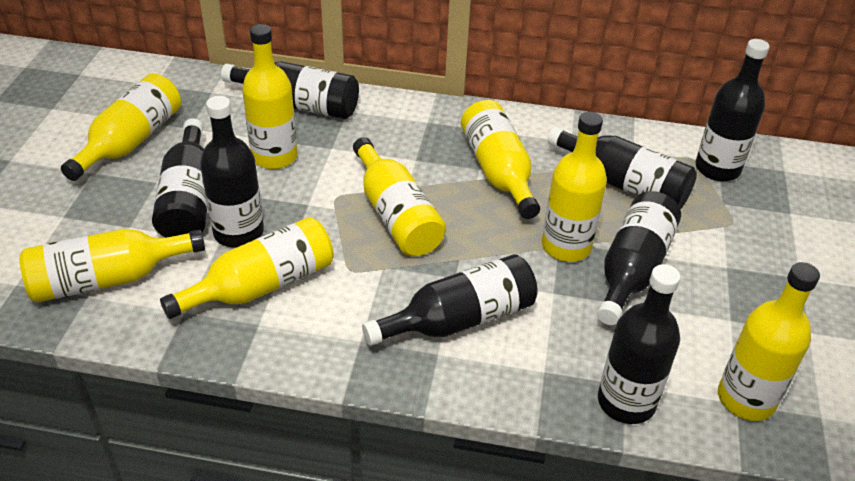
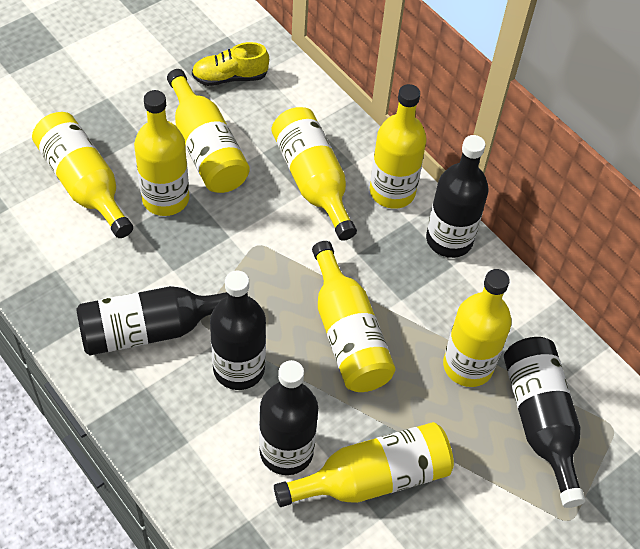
black bottle: [152,118,208,238] [200,96,264,248] [221,61,359,119] [362,254,537,346] [547,126,697,209] [597,191,681,325] [598,264,680,424] [695,39,770,181] = 8 -> [76,286,227,355] [210,271,266,390] [259,360,318,475] [426,135,488,258] [504,337,585,508] = 5
yellow shoe: none = 0 -> [192,42,269,86] = 1

